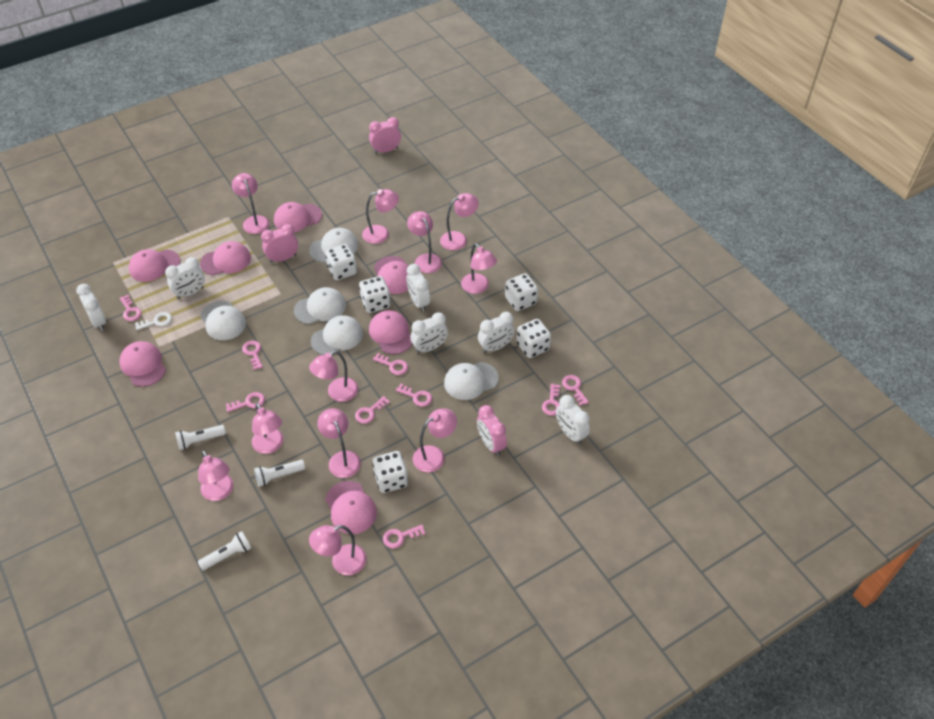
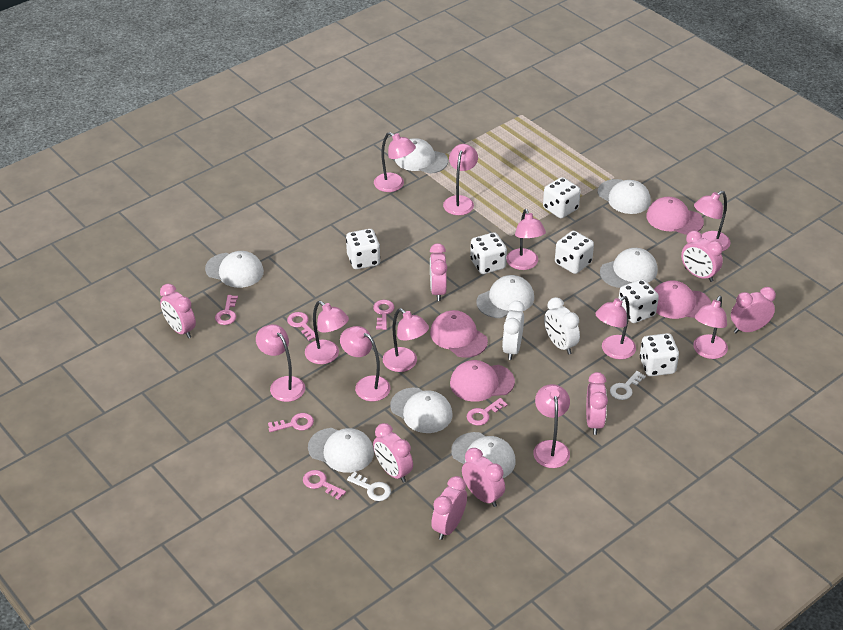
pink cap: [119,341,166,387] [129,249,180,282] [200,241,251,275] [274,202,322,232] [325,481,377,534] [369,310,413,354] [374,256,408,294] = 7 -> [430,310,488,358] [450,360,515,402] [646,197,704,235] [654,281,711,319] = 4
pink clock: [261,224,298,263] [369,117,401,154] [477,405,507,456] = 3 -> [160,284,196,338] [373,423,413,483] [430,243,447,301] [431,476,467,540] [462,448,505,507] [586,372,608,435] [681,231,723,282] [731,287,776,333] = 8
pink key: [120,295,142,321] [226,392,265,412] [242,341,263,370] [355,396,390,424] [373,353,408,375] [383,525,426,548] [396,384,432,407] [542,384,560,416] [562,375,589,406] = 9 -> [215,295,238,325] [268,413,314,432] [287,312,315,341] [303,470,346,500] [373,300,394,330] [467,398,508,426] = 6
white cap: [200,301,246,340] [294,287,346,324] [309,228,358,263] [311,315,363,355] [444,362,499,400] = 5 -> [205,251,264,288] [308,428,374,473] [390,388,452,433] [395,138,448,174] [451,432,516,478] [476,275,534,318] [598,179,651,214] [600,248,658,288] = 8
white clock: [76,284,106,331] [165,257,205,299] [407,264,430,312] [411,312,448,353] [478,312,515,353] [556,395,590,444] = 6 -> [502,301,525,360] [544,297,580,354] = 2
white dice: [325,244,357,280] [359,276,391,313] [372,451,408,493] [505,273,538,311] [516,319,551,358] = 5 -> [346,229,380,269] [470,232,507,274] [543,177,581,218] [555,231,594,274] [619,279,659,323] [640,333,679,376] = 6
white flashlight: [175,425,226,450] [198,531,251,570] [254,460,305,487] = 3 -> none = 0
white key: [135,312,172,330] = 1 -> [347,472,391,501] [610,371,646,400] = 2

